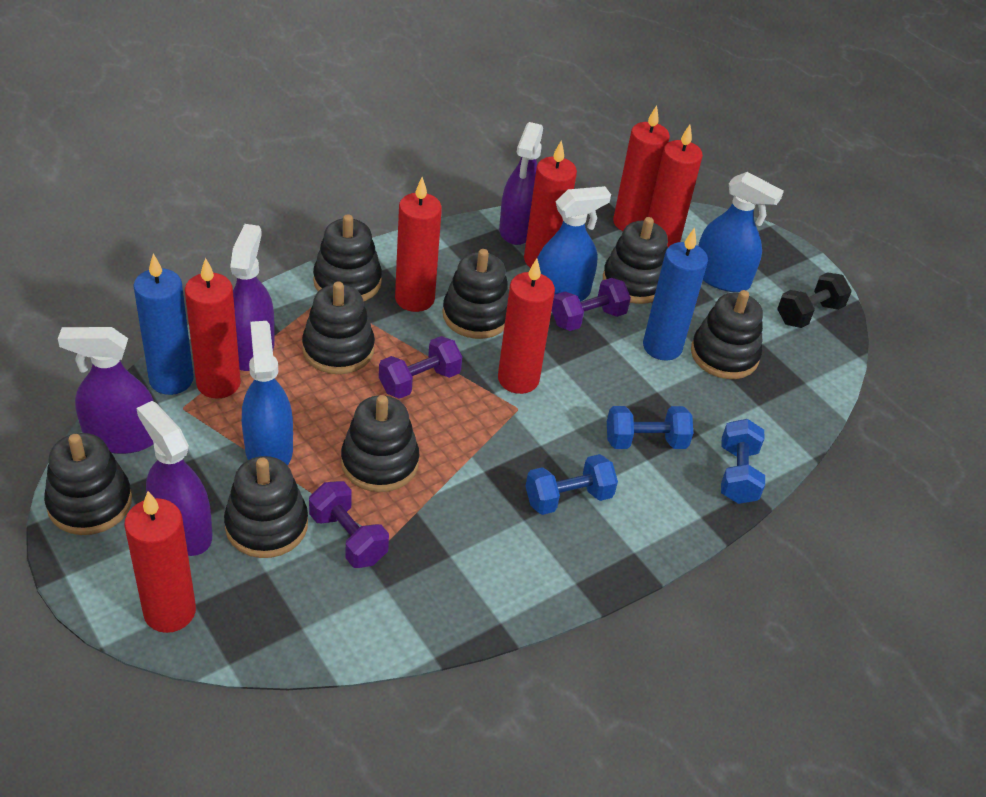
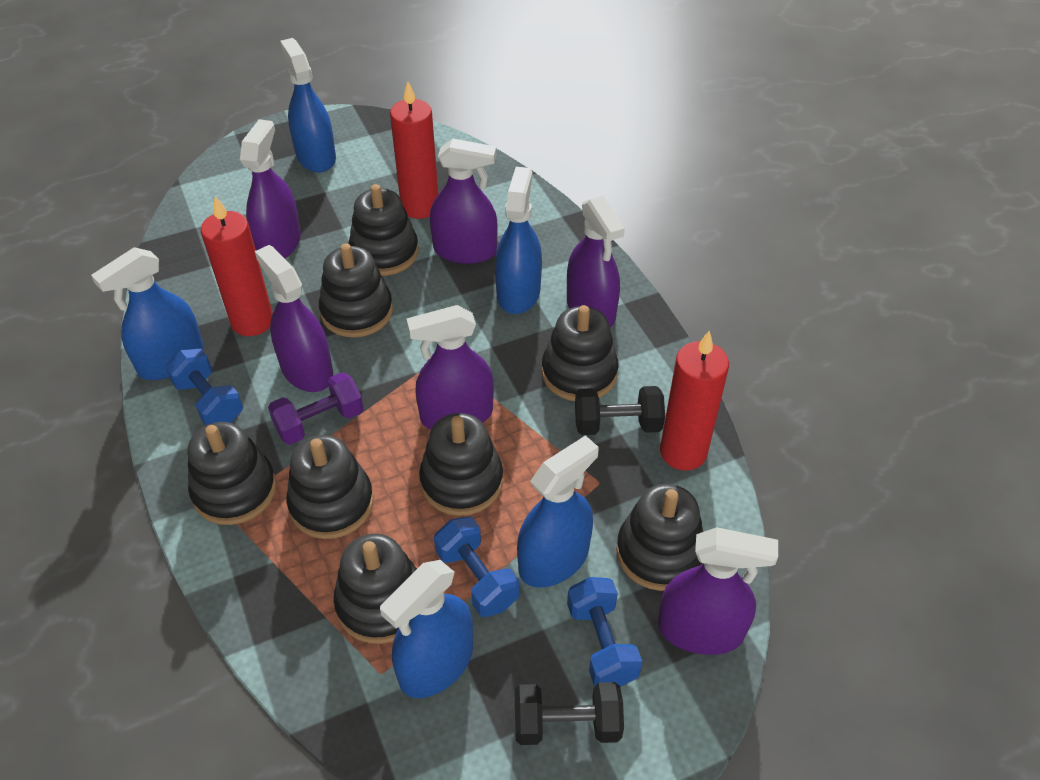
black dumbbell: [777,272,852,328] = 1 -> [515,682,624,745] [575,386,665,435] = 2
blue candle: [133,254,194,395] [643,227,708,361] = 2 -> none = 0
blue spray bottle: [242,321,293,466] [537,186,611,302] [698,172,784,292] = 3 -> [91,247,203,380] [280,38,336,172] [380,560,473,698] [495,167,542,314] [517,435,599,588] = 5
purple dumbbell: [309,481,389,568] [379,336,462,399] [552,278,631,331] = 3 -> [268,372,364,445] = 1
purple spray bottle: [58,327,154,454] [137,401,212,556] [230,224,275,371] [499,122,543,245] = 4 -> [240,119,301,259] [255,245,333,392] [407,305,494,430] [430,138,497,264] [567,196,625,327] [658,527,778,655] = 6
red candle: [124,491,196,633] [185,258,241,399] [395,177,442,312] [498,258,555,394] [524,140,577,268] [613,105,670,231] [648,125,703,247] = 7 -> [201,196,273,336] [390,81,438,219] [660,331,729,471] = 3

